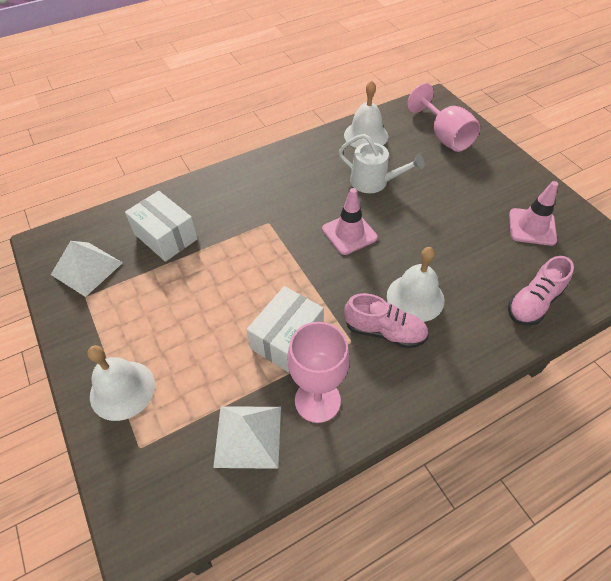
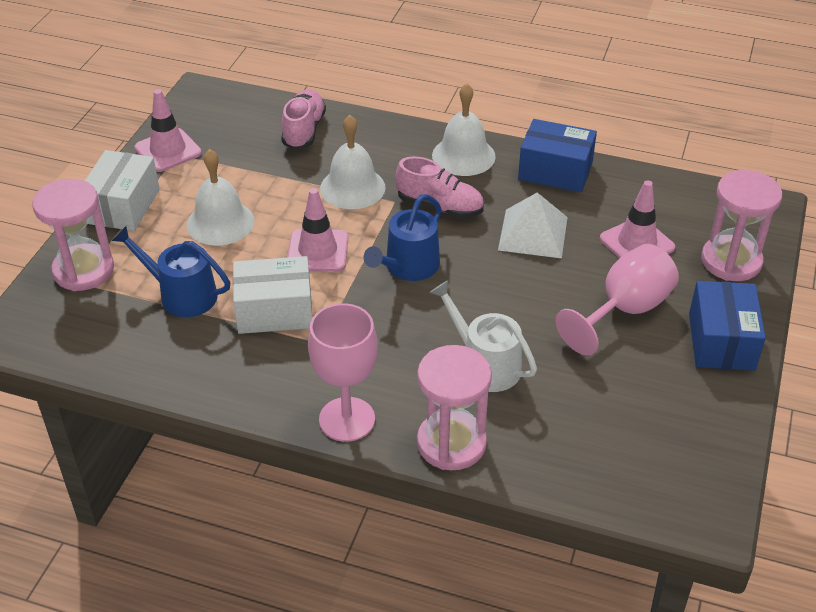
blue box: none = 0 -> [518,119,597,192] [689,281,766,371] = 2
blue watering can: none = 0 -> [112,226,230,317] [364,194,441,281] = 2
pink hourglass: none = 0 -> [32,179,114,291] [417,345,492,470] [701,170,782,281] = 3
pink traffic cone: [322,188,378,255] [509,181,558,246] = 2 -> [134,89,202,172] [287,188,348,272] [600,180,675,258] = 3
white pyramid: [51,241,123,297] [213,406,281,469] = 2 -> [498,192,568,258] = 1

